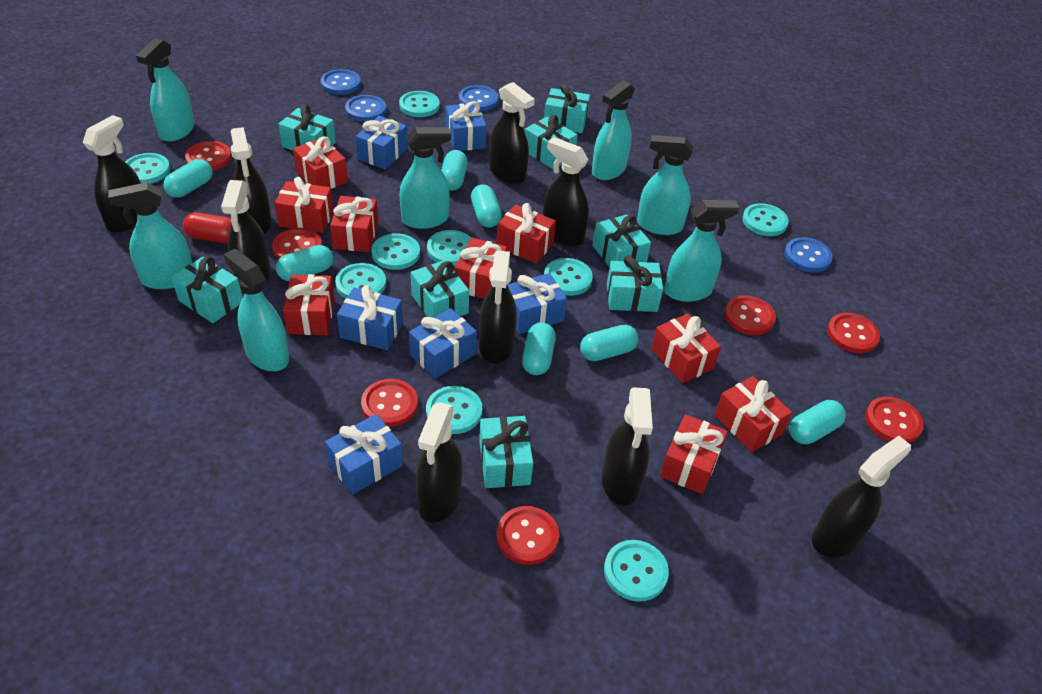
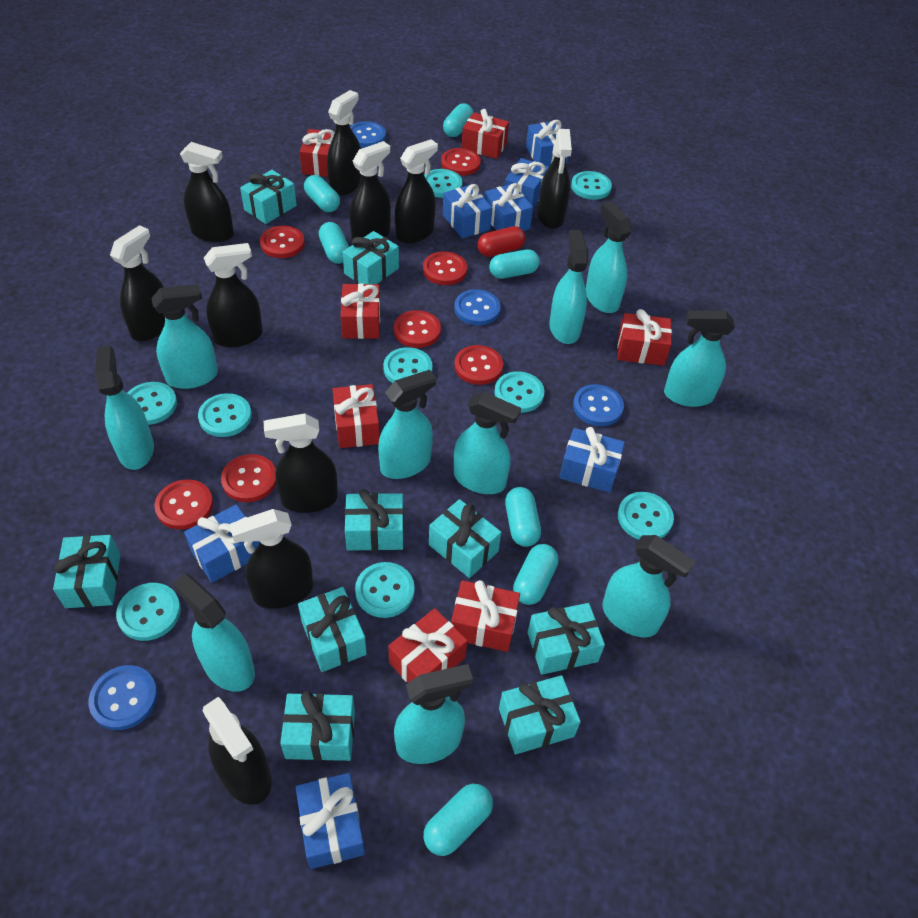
black spray bottle: [83,115,141,233] [221,180,270,289] [231,127,272,234] [415,402,462,523] [479,251,517,363] [489,82,535,184] [543,137,589,246] [602,387,653,506] [812,436,911,557] = 9 -> [110,225,165,341] [180,142,234,242] [203,697,272,805] [204,243,263,347] [229,509,313,609] [264,414,338,513] [327,90,361,196] [349,141,391,240] [395,139,438,244] [538,129,572,229] = 10
blue gift: [325,414,403,494] [337,285,403,350] [356,116,408,169] [409,308,477,379] [446,101,487,151] [507,273,567,334] = 6 -> [184,504,259,583] [296,773,365,869] [443,184,492,239] [484,183,533,231] [505,158,549,208] [526,120,568,166] [559,427,625,493] = 7
red gift: [274,177,334,233] [283,274,335,335] [293,136,348,189] [330,196,378,252] [454,238,507,299] [496,203,556,263] [651,314,721,383] [660,414,728,494] [715,376,792,452] = 9 -> [300,129,335,177] [333,384,380,448] [341,283,380,339] [388,608,467,683] [451,580,520,652] [462,109,509,159] [617,309,672,366] = 7
turquoise gift: [171,256,243,323] [279,105,336,151] [411,260,469,318] [479,416,533,488] [525,115,578,169] [544,84,590,133] [592,214,651,267] [607,256,663,312] = 8 -> [53,535,120,608] [240,170,297,224] [280,691,355,761] [298,587,367,672] [343,231,399,284] [345,489,404,551] [429,499,501,578] [499,675,581,754] [527,603,605,675] = 9
turquoise spray bottle: [108,182,192,289] [136,38,195,142] [223,249,289,371] [400,127,451,229] [592,81,635,180] [637,135,693,235] [664,200,740,302] = 7 -> [95,346,154,470] [151,284,218,389] [172,573,255,692] [378,370,436,479] [394,664,473,764] [454,392,521,494] [549,230,588,344] [586,202,632,313] [602,535,696,637] [664,310,735,407] = 10

